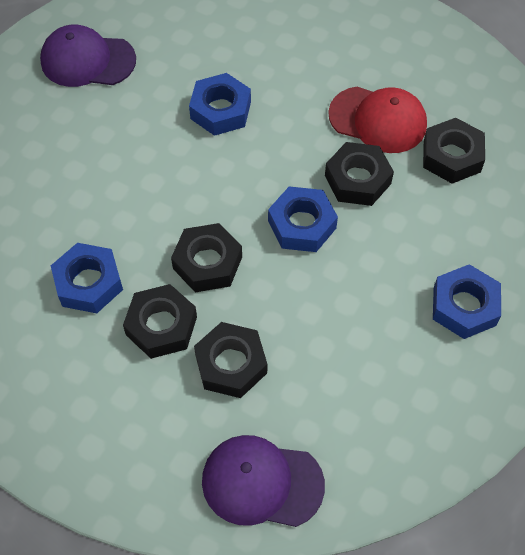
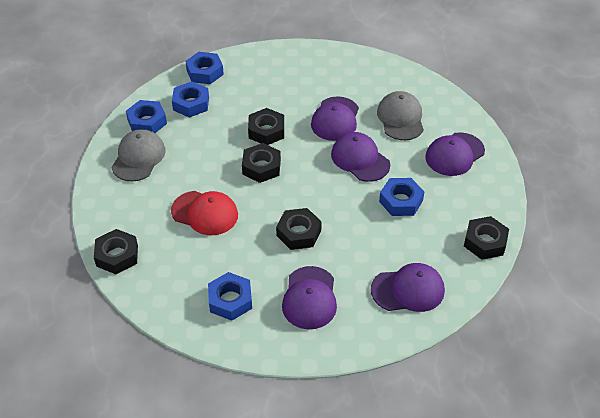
blue nut: [51,243,123,313] [189,73,251,136] [268,186,338,252] [433,264,501,339] = 4 -> [126,100,167,133] [172,81,209,118] [185,52,224,84] [208,272,252,321] [379,178,424,216] = 5
grey cap: none = 0 -> [111,129,166,182] [377,91,424,140] = 2
purple cap: [40,25,136,87] [202,435,325,527] = 2 -> [282,266,337,329] [311,96,359,141] [331,132,390,182] [371,263,445,312] [425,132,485,176] = 5

